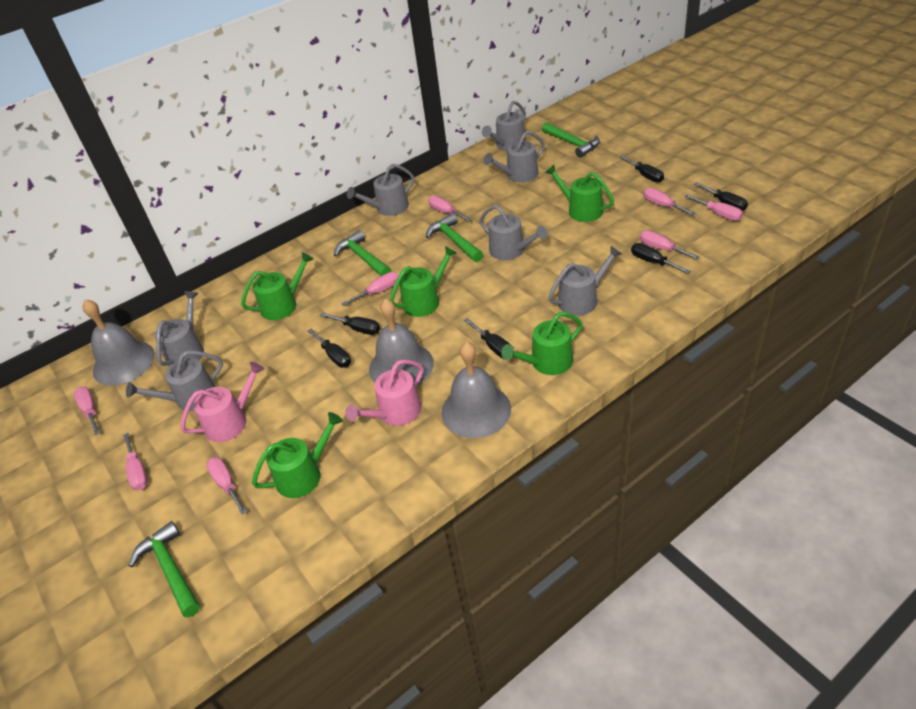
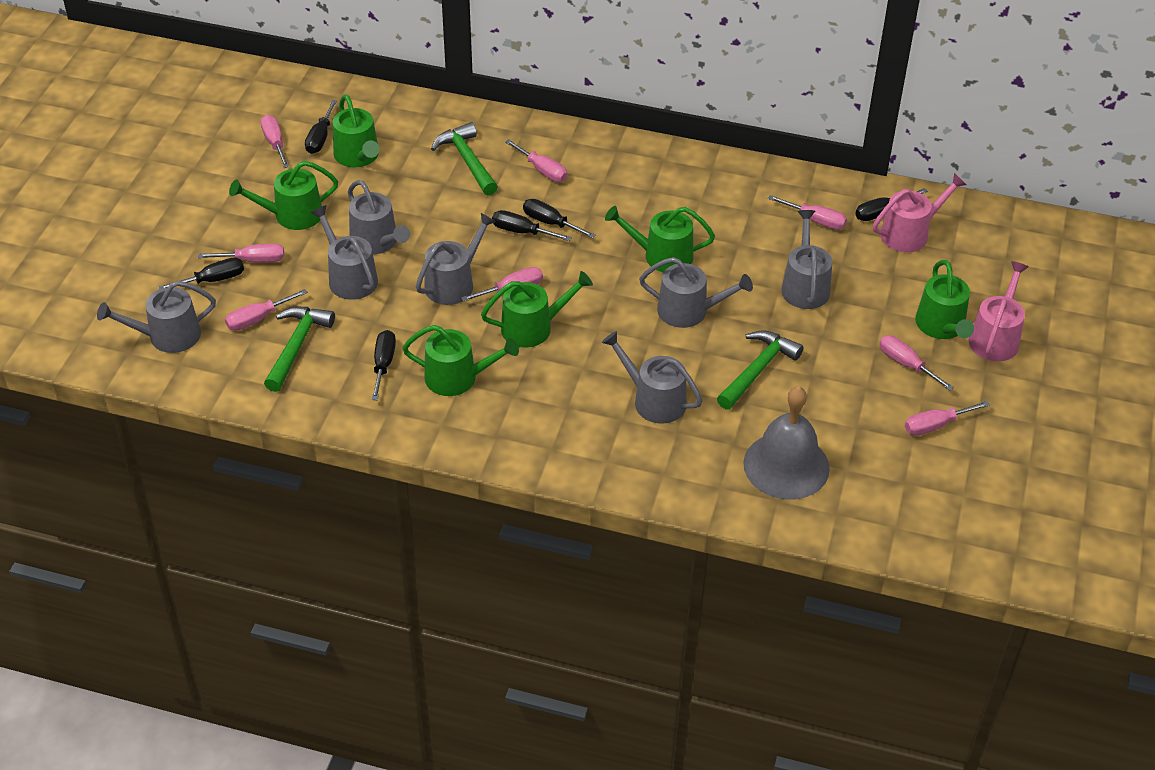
green hammer: [129,521,200,618] [334,230,391,276] [426,213,483,262] [542,122,599,158] = 4 -> [264,307,335,392] [431,122,498,196] [717,330,803,410] = 3
green watering can: [241,252,313,320] [252,412,343,498] [390,246,457,317] [501,312,582,375] [545,165,614,222] = 5 -> [229,161,338,230] [333,94,379,167] [403,325,519,396] [481,271,593,347] [605,206,715,273] [915,260,974,339] = 6
grey bell: [83,299,155,386] [369,299,434,386] [441,342,511,438] = 3 -> [743,386,830,500] = 1

